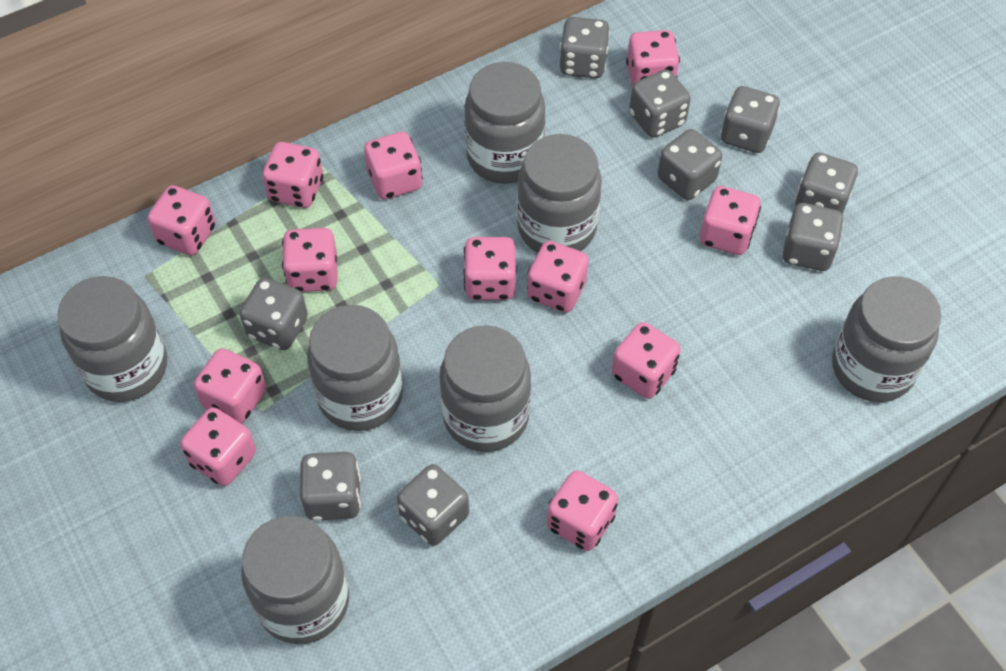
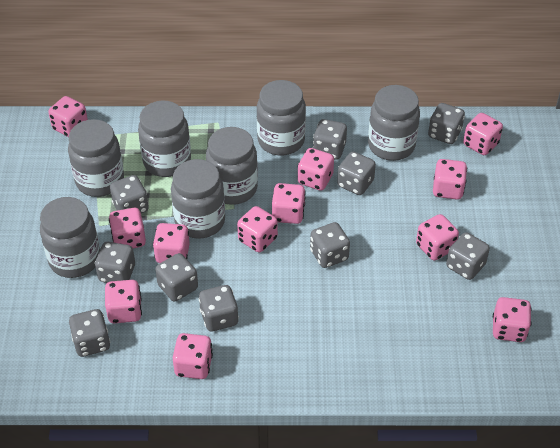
grey dice: [240,278,308,350] [300,452,361,521] [397,464,469,546] [560,17,610,78] [629,69,691,138] [658,129,722,200] [721,86,780,153] [783,203,844,271] [795,153,858,214] = 9 -> [69,309,110,357] [95,242,135,283] [110,175,149,213] [155,253,198,301] [199,285,239,331] [310,222,350,268] [313,119,347,160] [337,152,376,195] [428,103,465,144] [446,232,490,280] = 10

